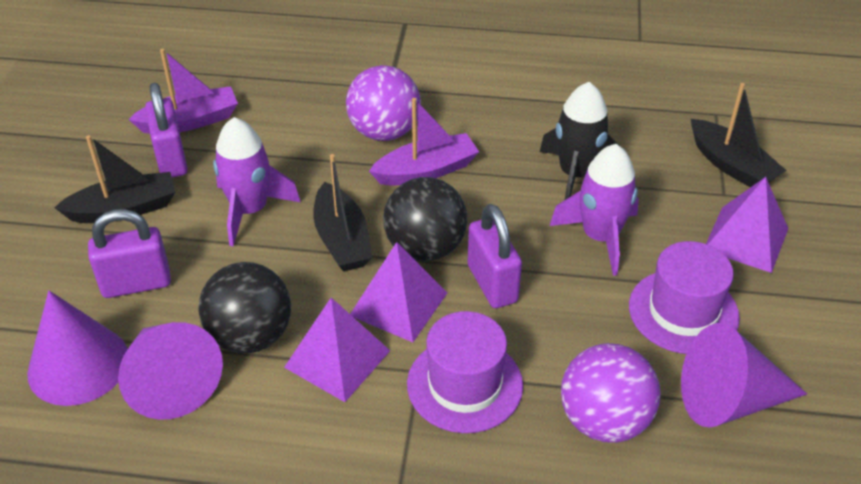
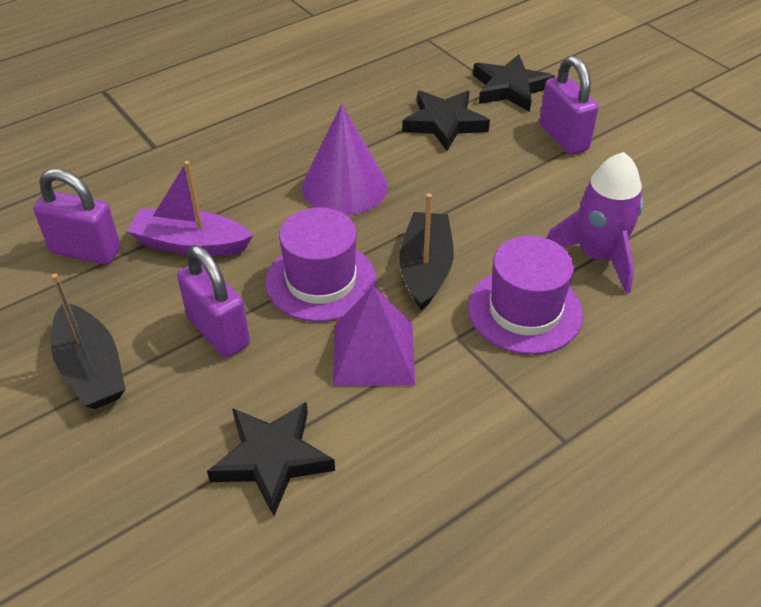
black ball: [199,262,291,354] [383,177,467,261] = 2 -> none = 0
black boat: [54,135,175,223] [313,154,372,271] [691,83,787,187] = 3 -> [50,274,125,409] [399,193,454,311] = 2
black rocket: [540,82,618,200] = 1 -> none = 0
black star: none = 0 -> [207,402,335,516] [402,90,490,151] [473,54,555,112] = 3
purple ball: [346,65,421,141] [561,343,661,443] = 2 -> none = 0
purple boat: [128,49,238,134] [369,98,479,186] = 2 -> [127,161,253,256] = 1
purple cone: [27,291,128,406] [118,322,223,420] [681,323,807,428] = 3 -> [302,104,388,215] = 1
purple pyramid: [284,298,390,402] [350,242,447,342] [706,177,788,273] = 3 -> [333,285,415,386] = 1
purple rocket: [213,117,301,246] [550,144,639,276] = 2 -> [547,152,643,294] = 1

